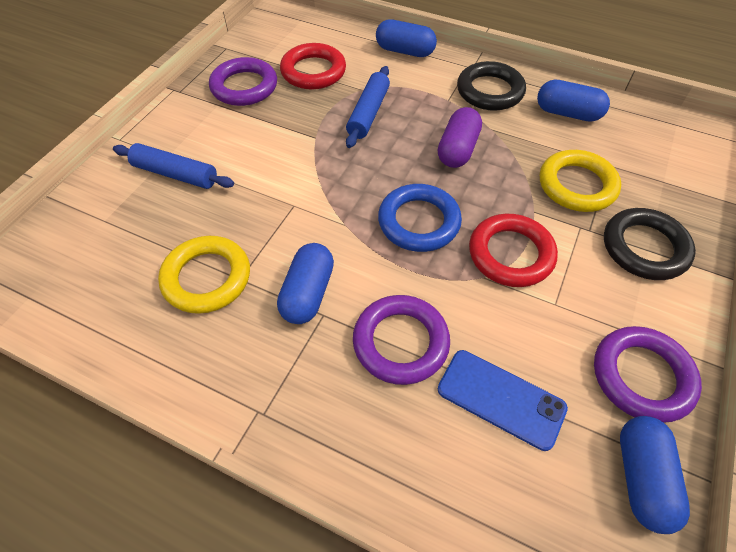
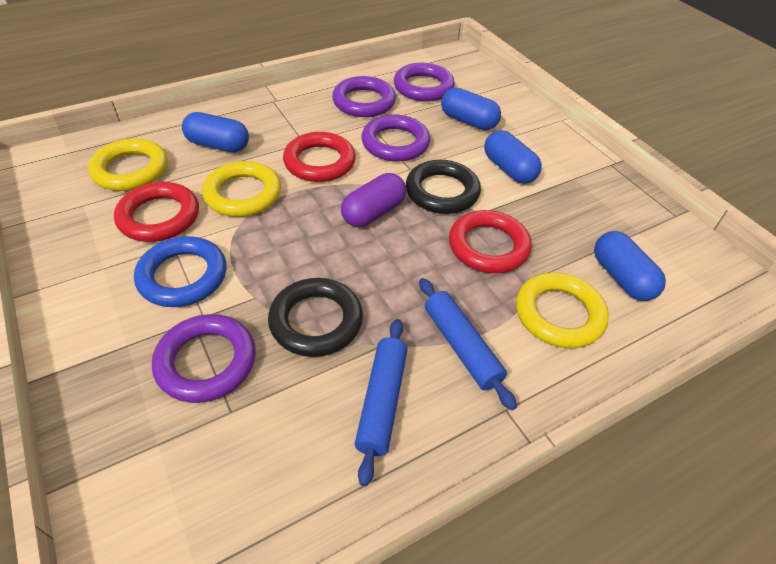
blue phone: [438,350,568,451] = 1 -> none = 0
purple ring: [209,57,277,106] [353,295,450,385] [594,326,702,423] = 3 -> [152,314,256,403] [332,76,396,117] [361,114,430,162] [394,63,455,102] = 4
red ring: [280,43,346,90] [469,214,558,287] = 2 -> [114,182,199,242] [283,132,356,182] [449,210,531,273] = 3
yellow ring: [158,236,250,314] [540,150,621,212] = 2 -> [88,138,168,191] [202,161,281,217] [516,272,609,348] = 3

